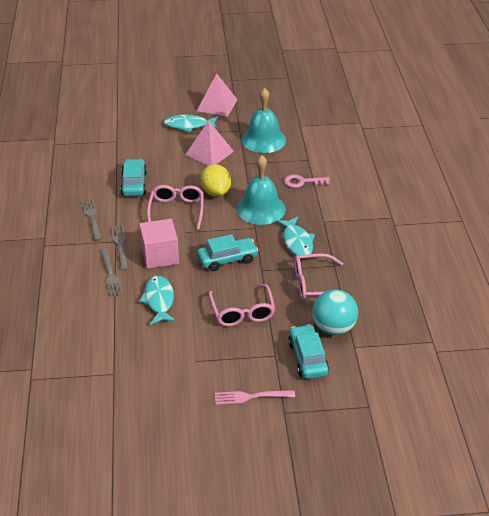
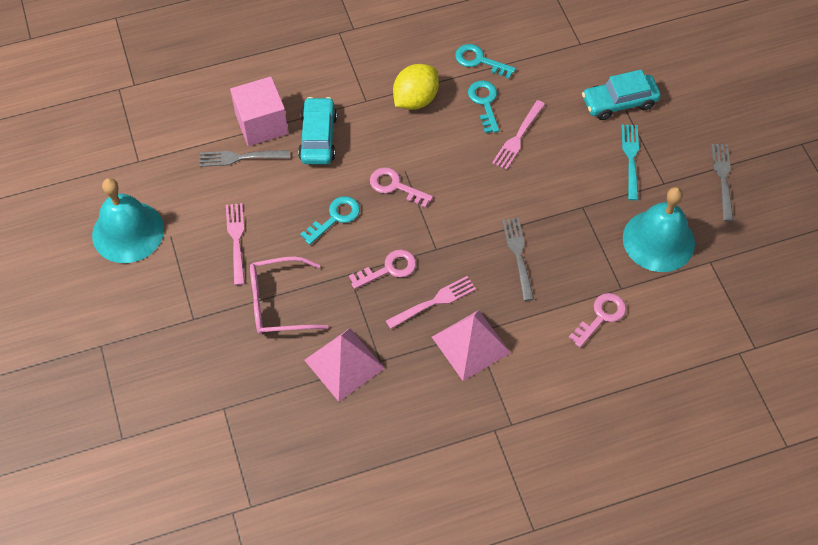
pink fork: [215,390,295,405] = 1 -> [226,203,245,285] [386,276,476,329] [492,100,545,170] = 3
pink glasses: [147,185,204,230] [208,284,275,326] [294,253,343,300] = 3 -> [250,256,328,334] = 1
pink key: [284,174,330,188] = 1 -> [349,249,416,289] [370,167,433,208] [568,293,626,347] = 3
turquoise ball: [313,289,358,335] = 1 -> none = 0
turquoise car: [120,159,147,196] [197,234,259,271] [288,324,329,379] = 3 -> [298,97,337,164] [582,70,661,120] = 2
turquoise fish: [139,276,176,325] [164,115,218,132] [276,217,315,255] = 3 -> none = 0
turquoise fork: none = 0 -> [621,125,639,201] = 1
turquoise key: none = 0 -> [300,196,360,245] [455,44,516,79] [468,80,499,133] = 3

